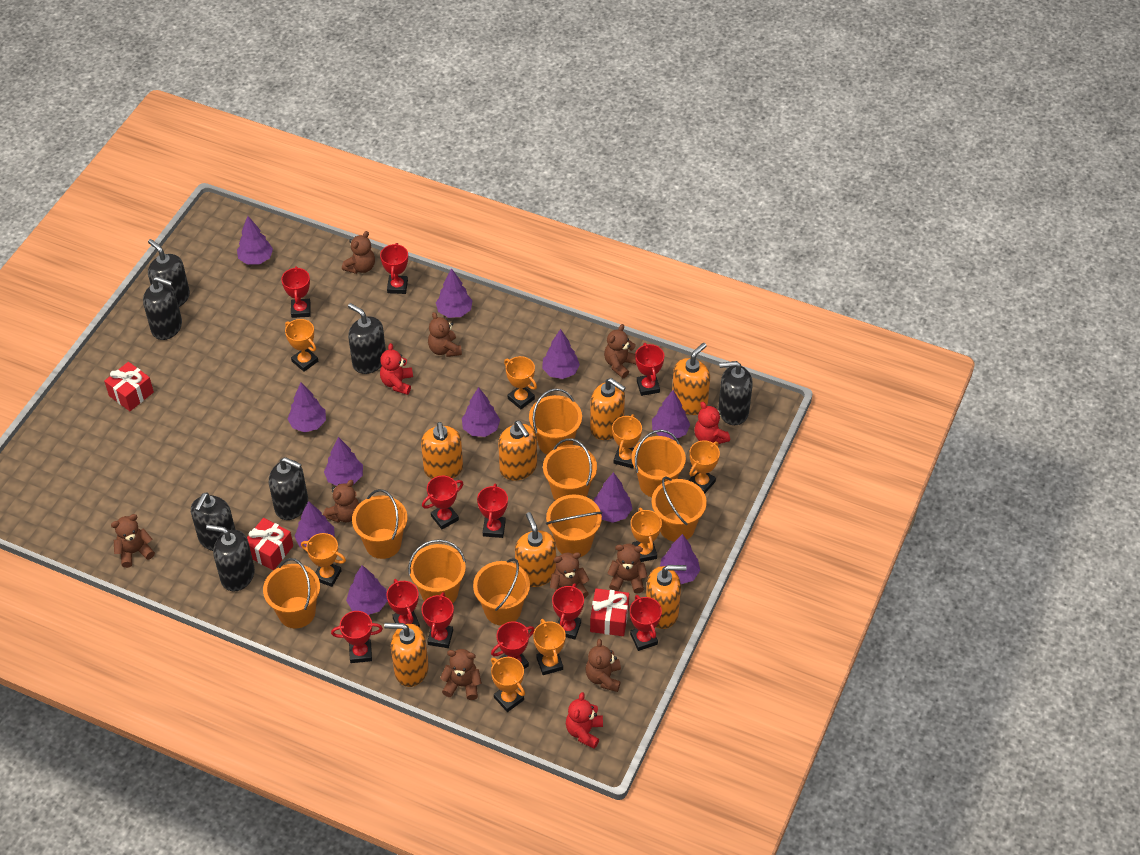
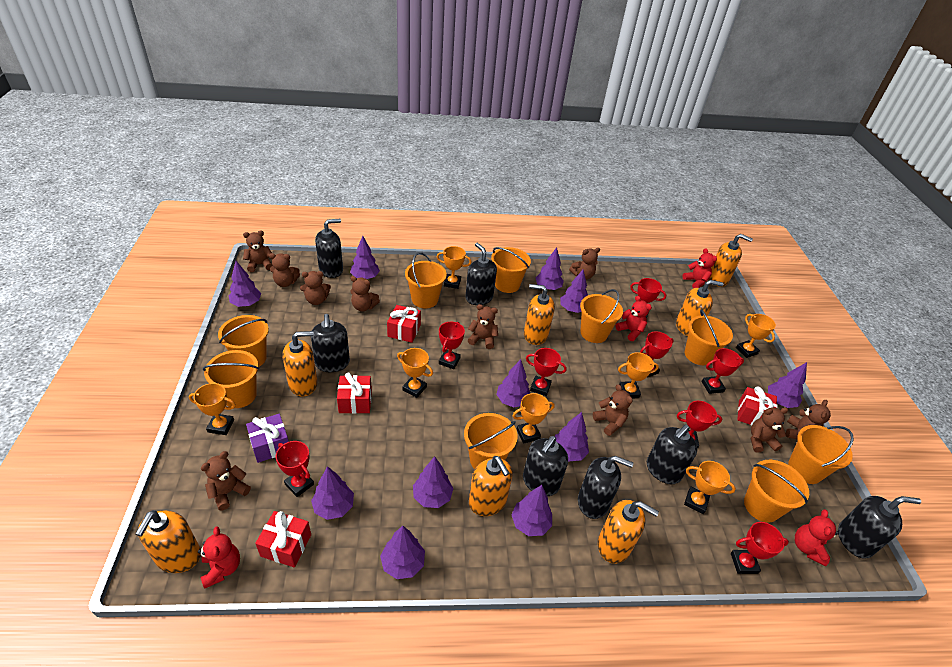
brown teddy bear: [111,514,155,568] [323,480,359,523] [342,231,375,274] [428,312,462,357] [440,649,481,700] [550,552,589,598] [585,639,621,692] [604,324,636,378] [607,544,647,593] = 9 -> [201,451,251,511] [243,231,273,272] [269,253,300,287] [300,271,331,305] [350,276,380,311] [468,304,498,349] [569,248,600,280] [593,384,633,436] [751,407,788,453] [786,400,831,440] = 10
orange trophy: [285,319,318,372] [301,533,346,587] [491,657,525,712] [504,356,537,409] [533,619,566,675] [612,414,642,468] [631,507,662,562] [688,440,720,494] = 8 -> [189,383,236,435] [397,348,433,398] [437,246,472,289] [512,393,555,444] [618,352,659,398] [684,461,736,514] [736,314,776,358] = 7
purple gift: none = 0 -> [246,414,289,463] = 1
red gift: [104,362,154,411] [247,518,293,570] [590,588,629,636] = 3 -> [255,511,311,567] [337,372,372,414] [387,305,421,343] [737,386,777,425] = 4
red teddy bear: [380,343,413,395] [566,692,603,749] [694,402,730,444] = 3 -> [198,526,240,589] [616,296,652,341] [682,248,717,288] [795,509,839,566] = 4
red trophy: [281,266,311,318] [331,611,383,663] [380,243,408,294] [387,579,420,627] [421,592,454,648] [422,476,463,529] [477,484,508,538] [491,621,535,669] [552,583,584,639] [630,595,662,651] [635,343,664,396] = 11 -> [276,441,314,497] [439,322,465,369] [526,348,567,396] [630,278,666,319] [640,331,674,377] [677,401,722,449] [701,348,744,394] [731,522,789,574] = 8

